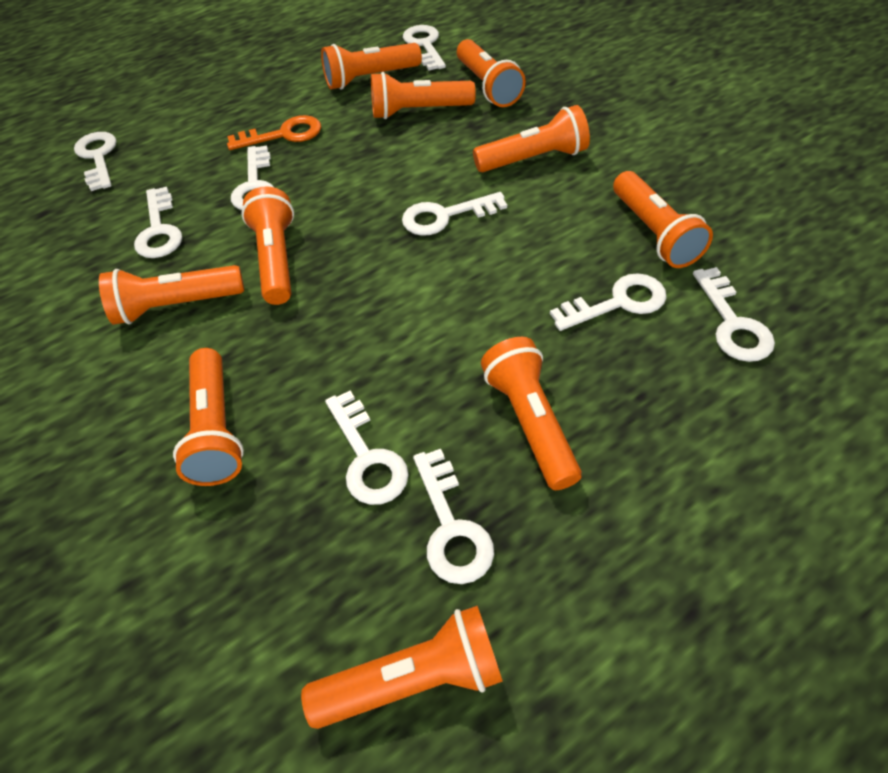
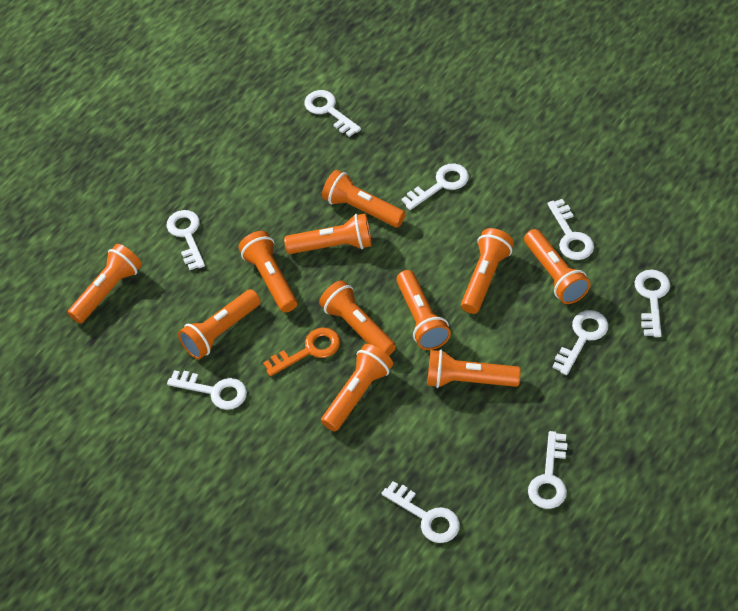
orange flashlight: [99,265,244,325] [173,348,244,486] [241,186,294,305] [301,606,503,729] [321,43,422,90] [371,72,476,119] [457,39,526,107] [473,105,590,172] [481,337,582,490] [613,171,713,268] = 10 -> [68,244,142,324] [178,289,261,359] [239,231,297,313] [284,213,372,254] [319,280,396,356] [321,344,393,431] [322,170,406,227] [396,270,451,350] [427,350,521,388] [461,228,514,314] [524,229,591,304] = 11

